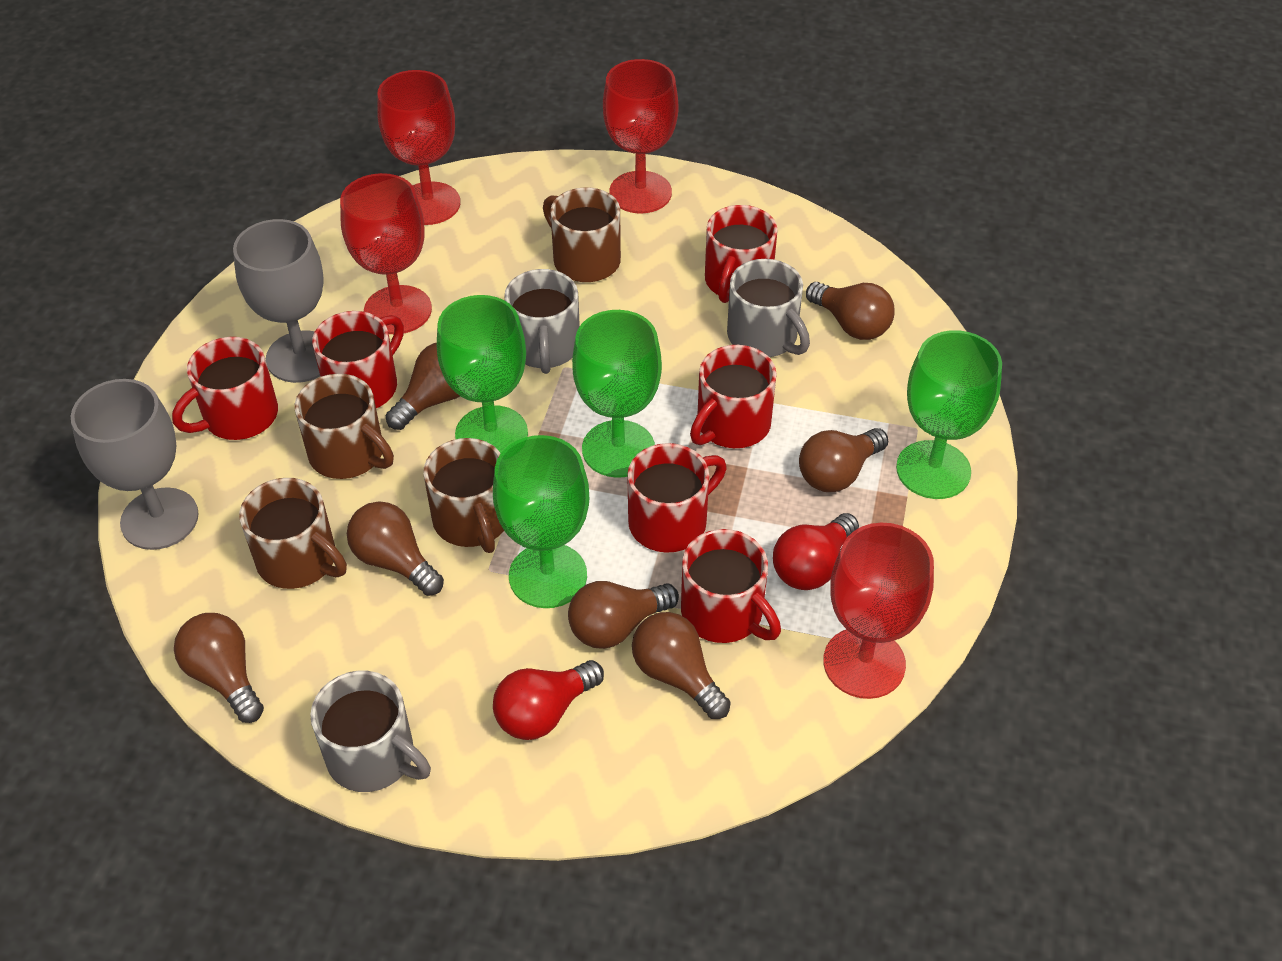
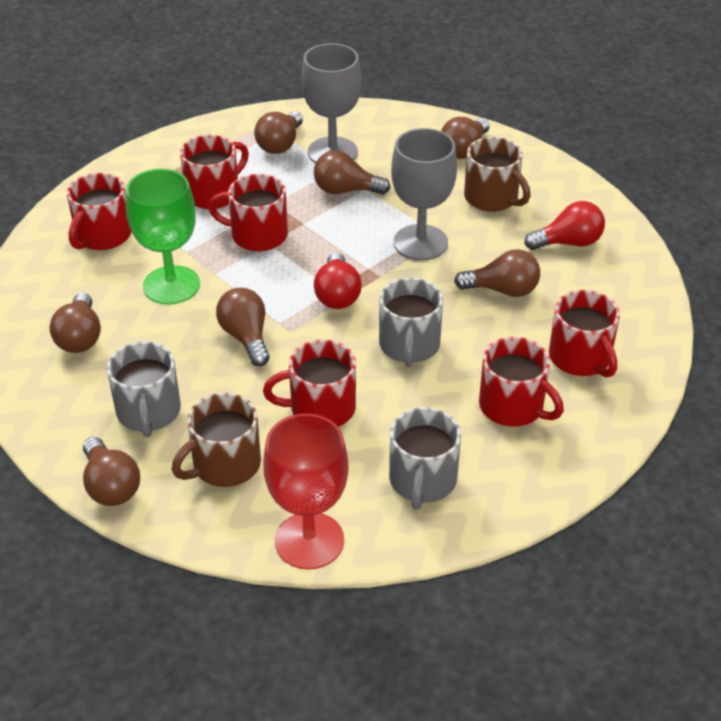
brown mug: [239,478,347,589] [295,374,394,479] [423,438,504,553] [543,187,621,282] = 4 -> [172,393,261,487] [464,137,531,212] = 2
green goblet: [437,295,528,453] [493,435,589,608] [572,310,662,478] [896,330,1002,499] = 4 -> [126,168,200,305] = 1
red goblet: [340,173,432,334] [377,70,460,225] [603,59,678,213] [823,523,934,699] = 4 -> [263,413,349,570] = 1

